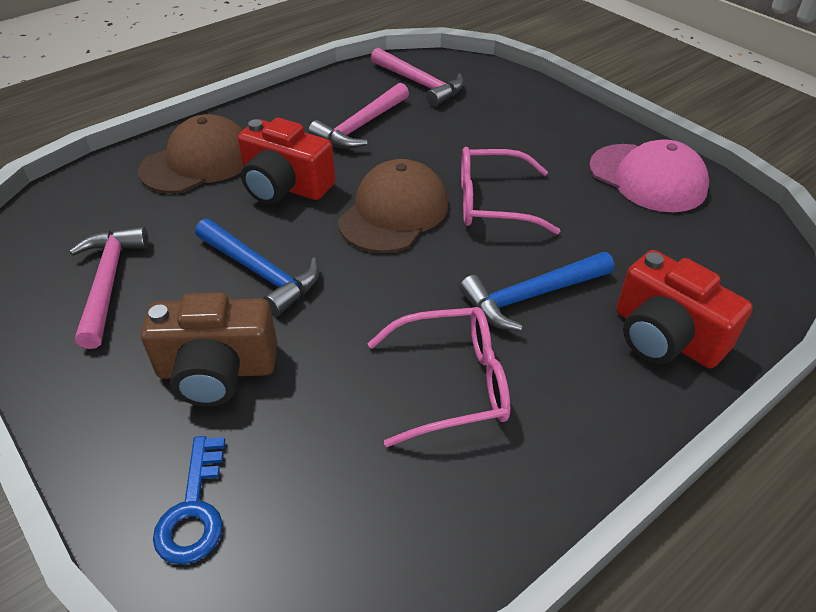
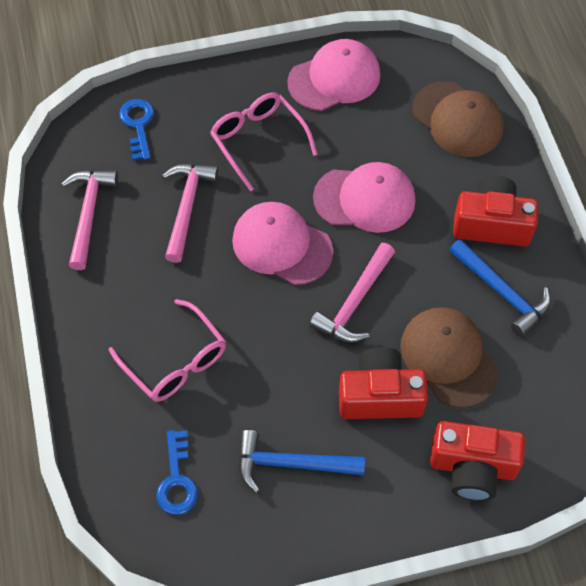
blue key: [153,436,225,564] = 1 -> [119,99,154,161] [156,430,198,515] = 2
brown camera: [141,293,277,407] = 1 -> none = 0
pink cap: [589,139,709,212] = 1 -> [232,202,333,285] [287,39,380,111] [313,162,416,233] = 3
red camera: [238,118,335,204] [616,250,753,368] = 2 -> [339,347,428,419] [430,421,525,501] [453,176,538,247] = 3

